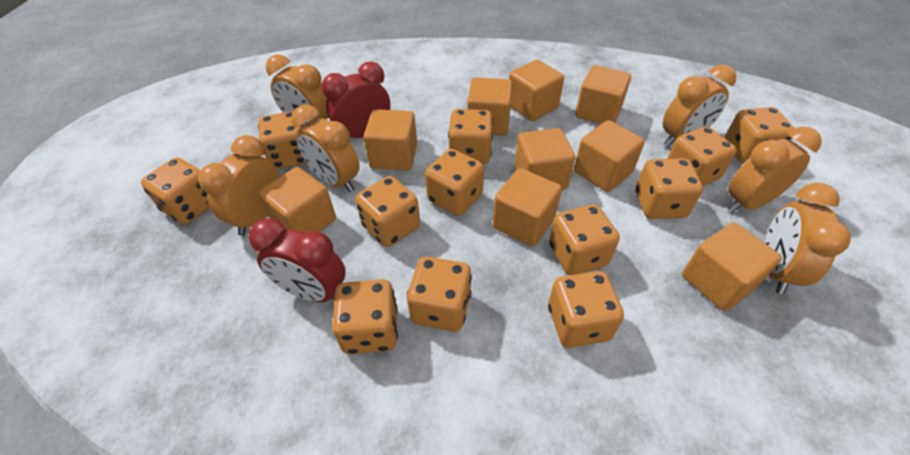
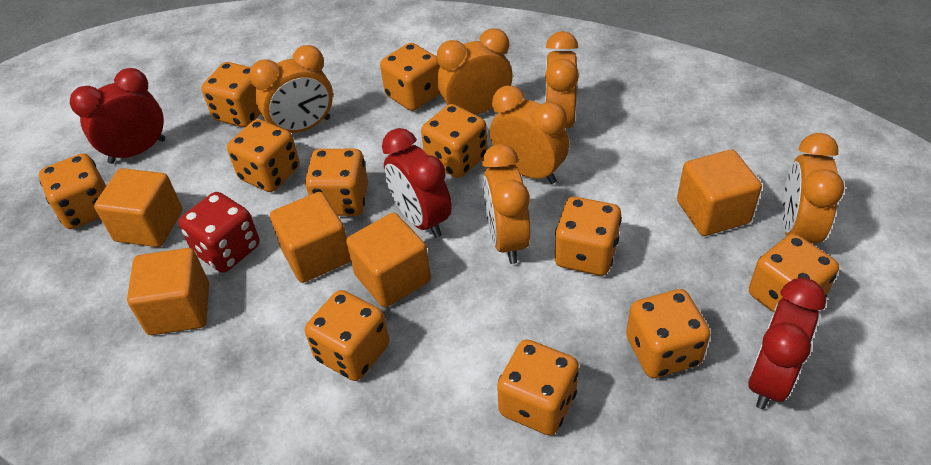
orange cube: [258,167,336,233] [363,109,417,170] [467,77,512,135] [493,168,562,247] [509,60,564,121] [515,128,575,190] [574,120,645,192] [575,65,631,124] [682,223,782,311] = 9 -> [94,168,183,247] [127,248,209,335] [270,192,351,283] [346,212,431,308] [677,149,762,236] = 5
orange dice: [141,158,210,225] [258,111,306,169] [332,279,398,354] [355,176,420,247] [407,256,472,332] [425,149,484,216] [448,109,493,164] [548,271,624,348] [549,204,620,275] [636,158,703,219] [667,126,737,186] [724,107,795,164] = 12 -> [39,153,106,229] [202,62,261,127] [227,119,300,192] [305,149,368,216] [305,290,390,381] [380,43,440,111] [421,104,488,178] [497,339,579,435] [555,197,622,276] [626,289,710,378] [749,234,839,312] = 11
red clock: [249,218,346,302] [321,62,390,138] = 2 -> [70,68,165,164] [382,128,452,238] [748,278,826,409] = 3
red dice: none = 0 -> [179,192,260,273] = 1

